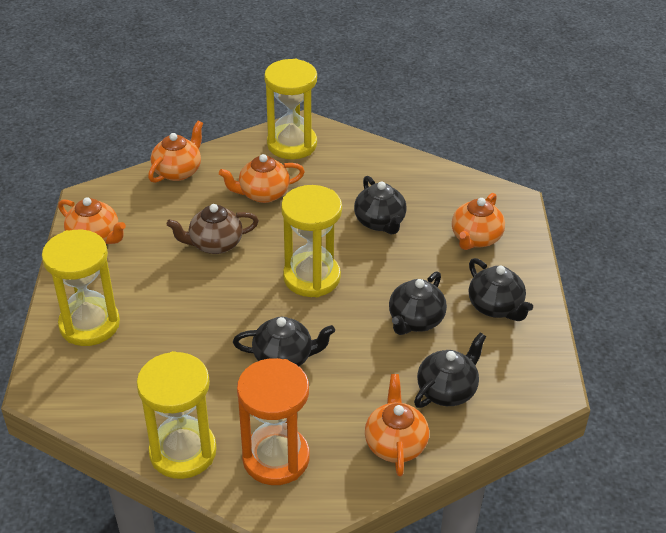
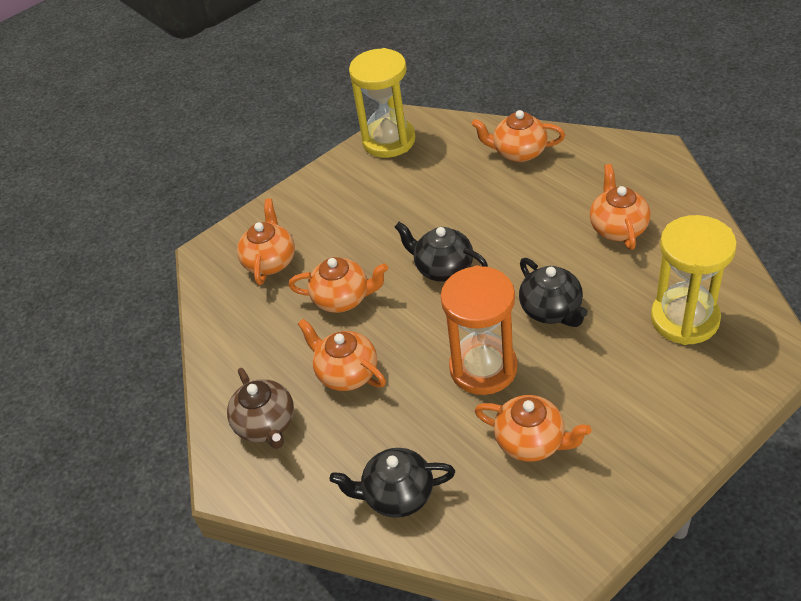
black teapot: [233,317,335,366] [354,176,407,235] [389,271,447,335] [414,332,486,408] [469,258,533,321] = 5 -> [330,448,455,518] [395,222,488,282] [519,258,588,327] = 3
orange teapot: [58,197,126,244] [148,121,203,183] [219,154,305,203] [365,374,429,476] [452,193,505,250] = 5 -> [237,198,295,285] [288,257,388,313] [298,319,386,391] [472,110,565,162] [474,395,591,462] [590,164,650,250] = 6
yellow hourglass: [42,230,120,346] [137,351,217,479] [264,59,317,159] [281,185,342,297] = 4 -> [349,48,415,158] [651,215,737,345] = 2

